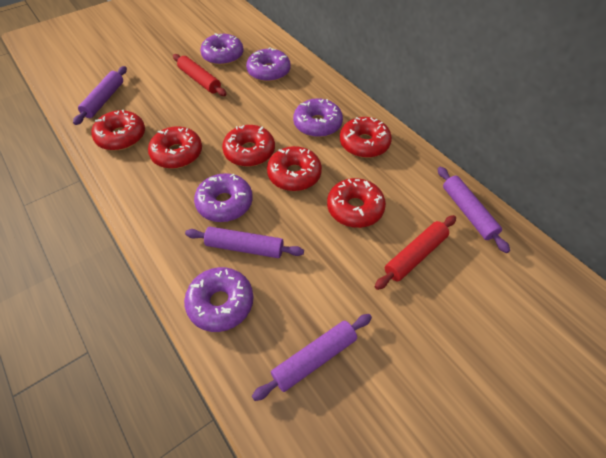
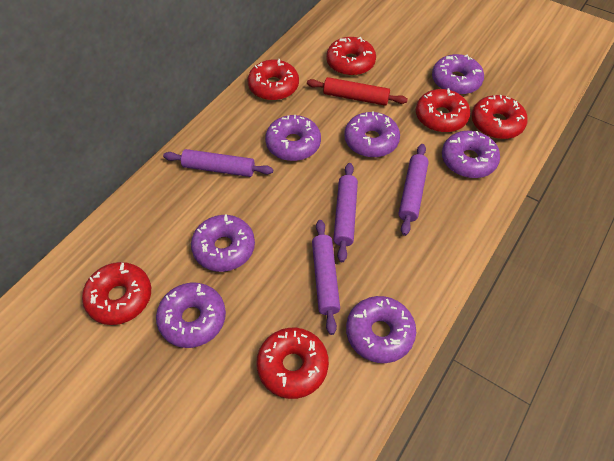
purple donut: [184,267,253,332] [194,173,253,222] [200,33,244,65] [246,47,291,82] [293,98,343,137] = 5 -> [156,283,226,348] [191,215,255,272] [265,115,321,161] [344,112,400,158] [346,296,416,363] [432,54,484,95] [442,131,500,178] = 7
red rolling pin: [173,54,227,96] [375,215,456,290] = 2 -> [307,77,408,106] = 1

